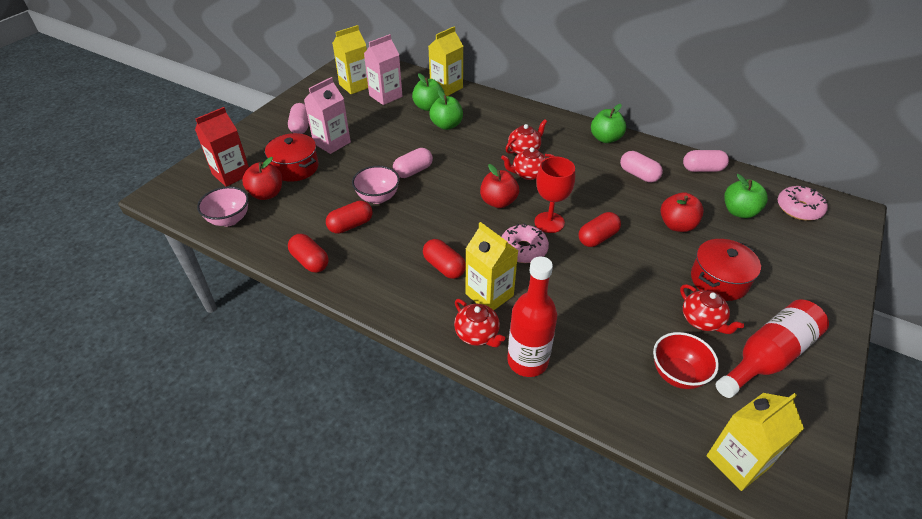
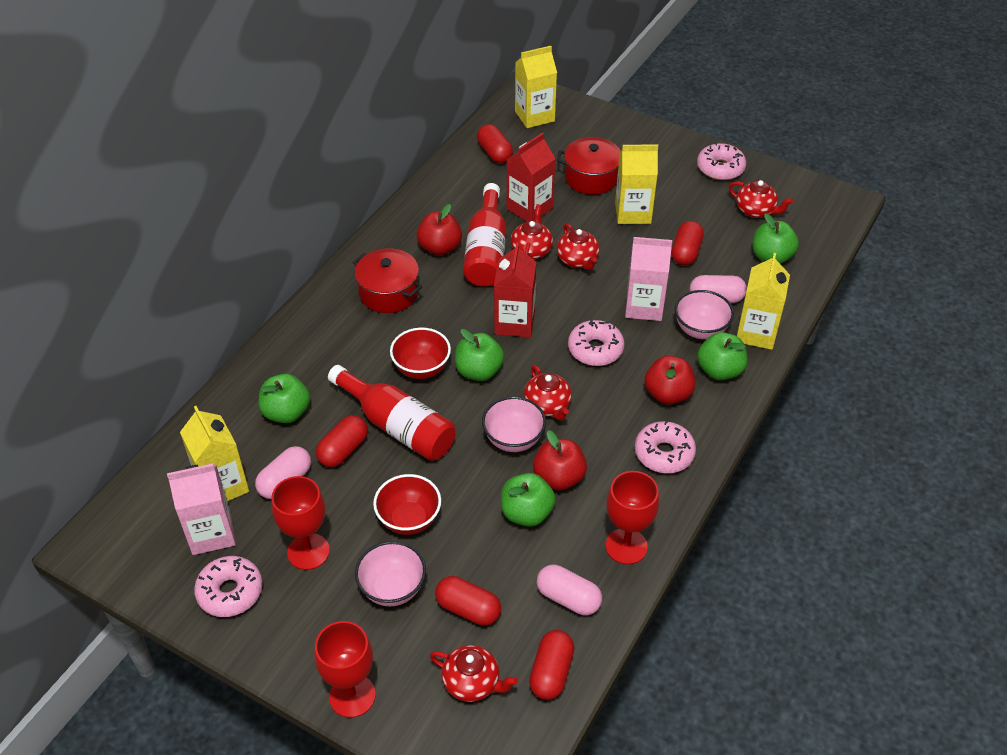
green apple: [412,73,445,111] [429,90,463,130] [591,104,626,143] [724,174,768,218] = 4 -> [258,374,310,423] [455,329,504,381] [501,473,556,527] [697,332,748,380] [753,213,799,264] = 5
pink bowl: [197,186,249,226] [352,166,400,204] = 2 -> [355,541,426,606] [482,396,546,452] [675,290,734,339] = 3
pink capsule: [288,103,309,134] [393,148,433,178] [620,151,663,182] [683,150,729,172] = 4 -> [255,446,311,499] [537,565,602,615] [690,275,747,303] = 3
pink donut: [501,223,549,263] [778,186,828,221] = 2 -> [194,556,262,617] [568,319,624,366] [635,420,696,473] [697,142,746,180] = 4
red bowl: [653,332,719,389] = 1 -> [373,474,441,535] [390,328,451,379] = 2
red capsule: [288,234,329,273] [326,201,372,234] [423,239,466,279] [579,212,621,247] = 4 -> [316,415,368,467] [435,576,501,626] [477,124,513,163] [529,630,574,700] [671,221,704,265] = 5
red carton: [195,107,249,187] = 1 -> [494,242,536,337] [506,133,556,221] = 2
red goblet: [534,157,575,233] = 1 -> [271,476,330,570] [314,621,376,718] [606,471,659,565] = 3
red teapot: [454,299,505,347] [501,147,555,180] [506,119,547,154] [680,284,744,334] = 4 -> [430,645,518,702] [511,204,553,259] [524,365,572,421] [557,223,600,270] [729,180,793,218] = 5

